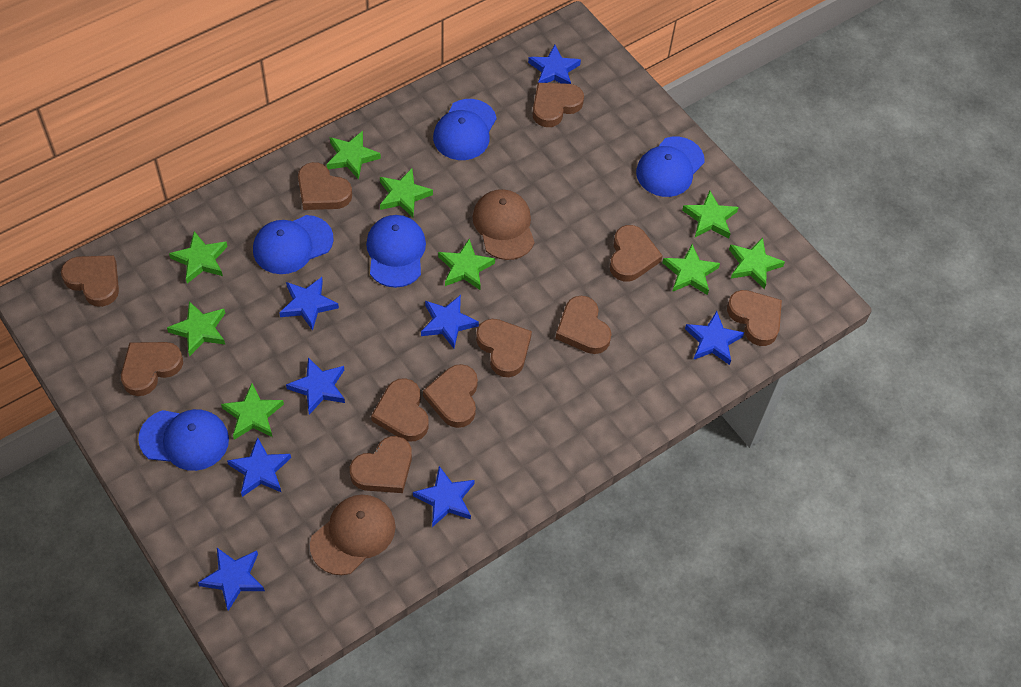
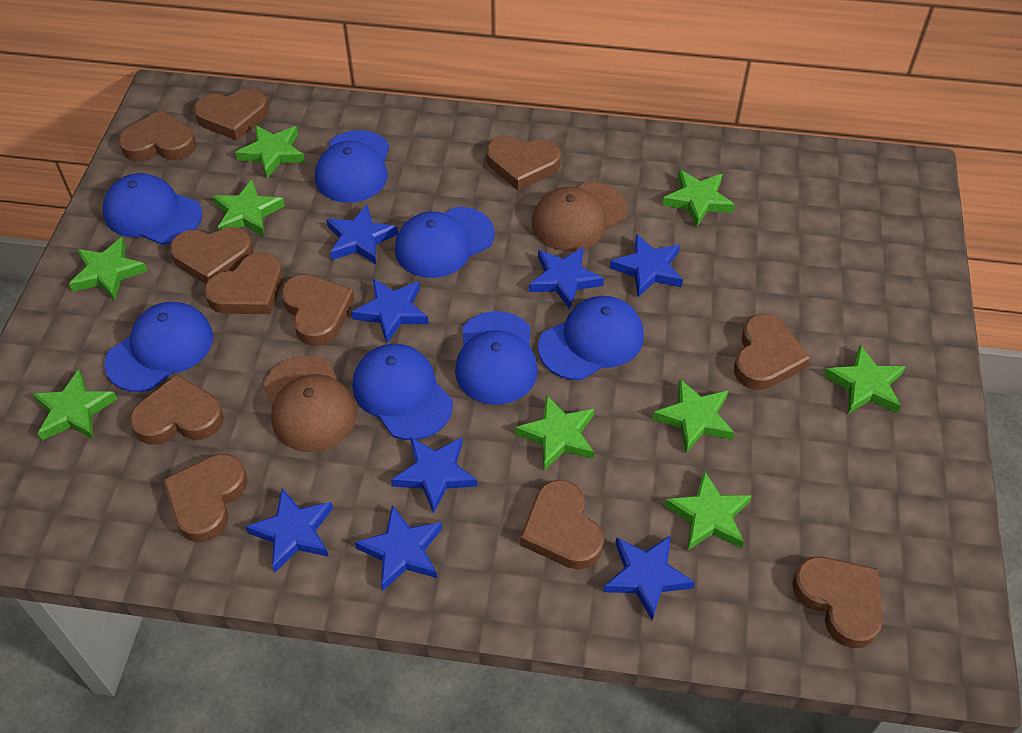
blue cap: [138,409,229,471] [253,215,334,274] [366,215,426,288] [433,99,497,160] [636,137,705,197] = 5 -> [103,173,202,245] [104,302,213,392] [315,130,389,203] [352,344,453,440] [395,207,495,278] [455,311,538,405] [538,296,644,380] = 7

